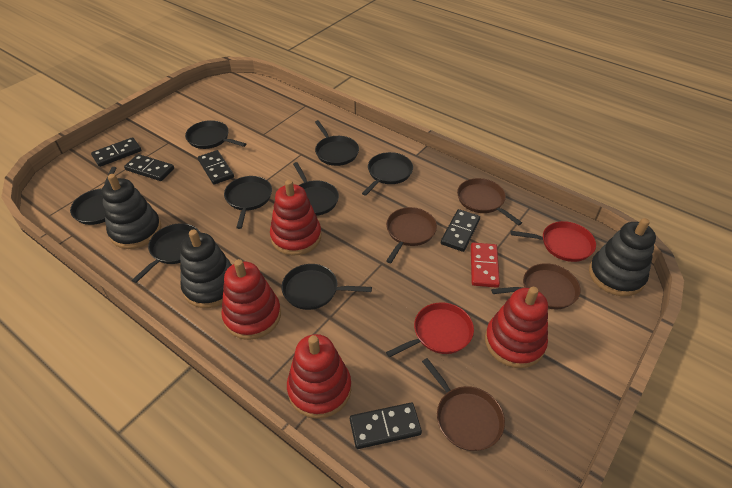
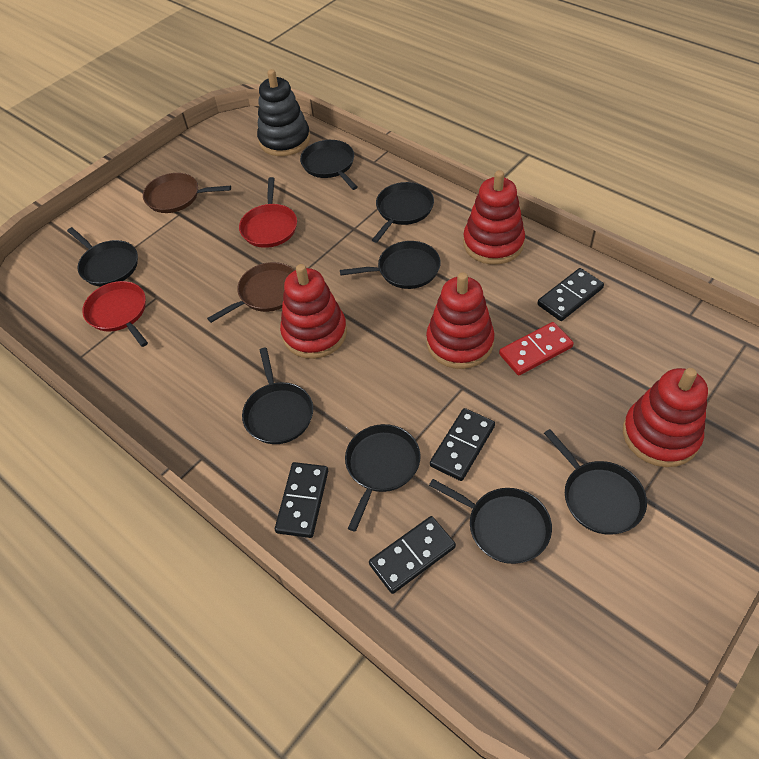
black domino: [91,137,141,167] [124,154,174,181] [198,150,234,185] [350,403,422,449] [441,209,480,252] = 5 -> [275,462,328,538] [369,516,456,594] [430,408,495,481] [537,268,604,321] = 4
black stacking toy: [101,174,161,249] [180,229,232,308] [589,218,656,296] = 3 -> [257,69,310,156] = 1
brown pan: [386,207,437,263] [422,358,505,451] [457,178,522,225] [491,263,580,310] = 4 -> [143,173,231,213] [207,262,295,323] = 2

